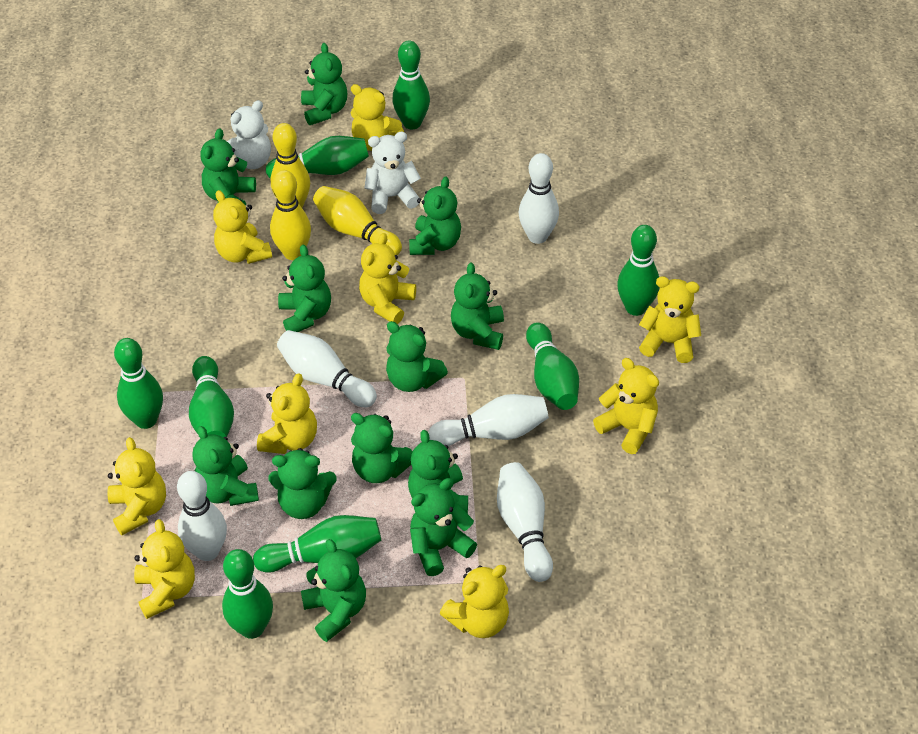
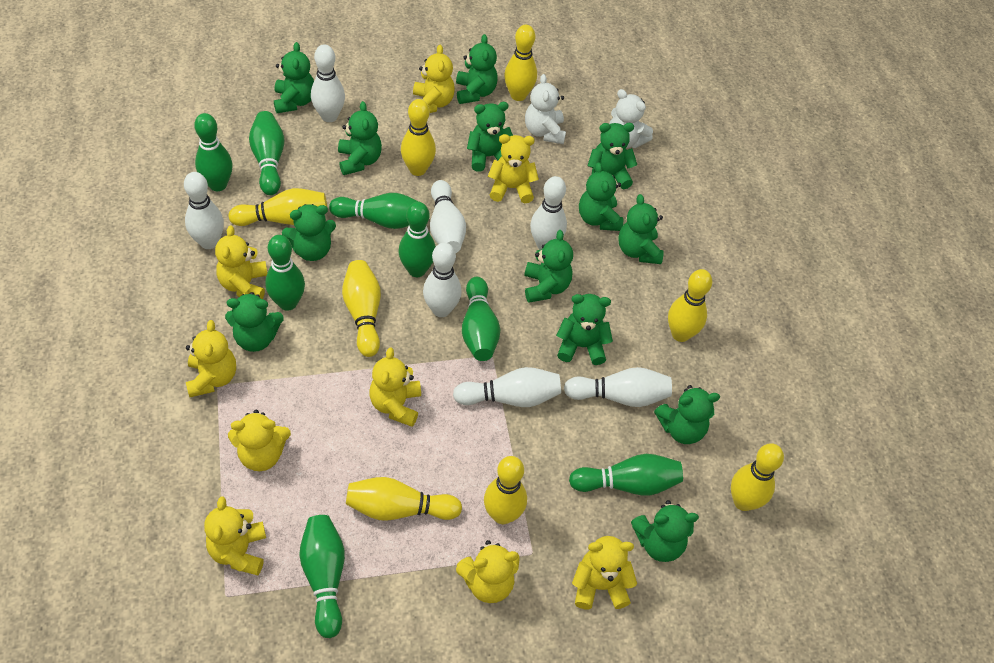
green teddy bear: [192,426,259,506] [200,128,256,205] [268,448,337,519] [278,245,331,332] [301,43,347,125] [301,539,366,642] [351,413,413,483] [386,321,448,392] [408,430,468,514] [409,177,461,255] [410,478,477,576] [451,263,504,350] = 12 -> [225,292,284,352] [274,42,314,113] [282,204,336,261] [338,101,382,175] [456,34,498,104] [467,102,513,172] [524,230,573,303] [556,294,613,365] [579,162,623,231] [587,123,637,189] [618,194,664,264] [631,500,699,562] [654,385,720,444] = 13
white bowling pin: [177,471,227,561] [277,330,377,407] [428,394,549,446] [497,462,553,582] [519,153,559,244] = 5 -> [184,172,224,249] [311,44,345,122] [423,243,462,317] [430,180,466,253] [453,367,561,407] [530,176,567,250] [564,367,672,407] = 7
yellow bowling pin: [270,170,311,260] [271,123,310,208] [313,186,402,255] = 3 -> [229,188,327,226] [342,260,381,357] [346,477,462,521] [401,99,436,176] [484,456,527,524] [504,25,537,101] [668,269,712,342] [731,443,784,511] = 8

